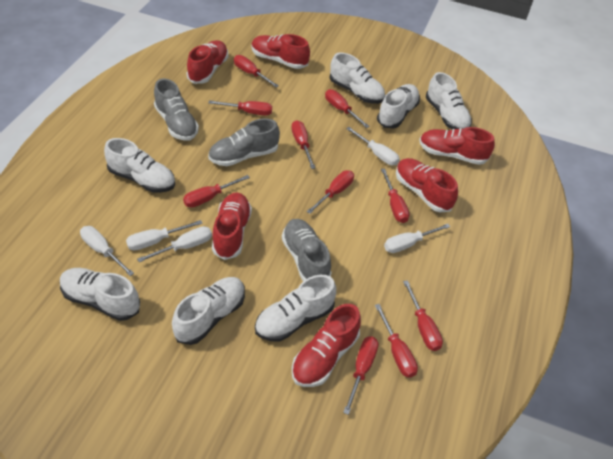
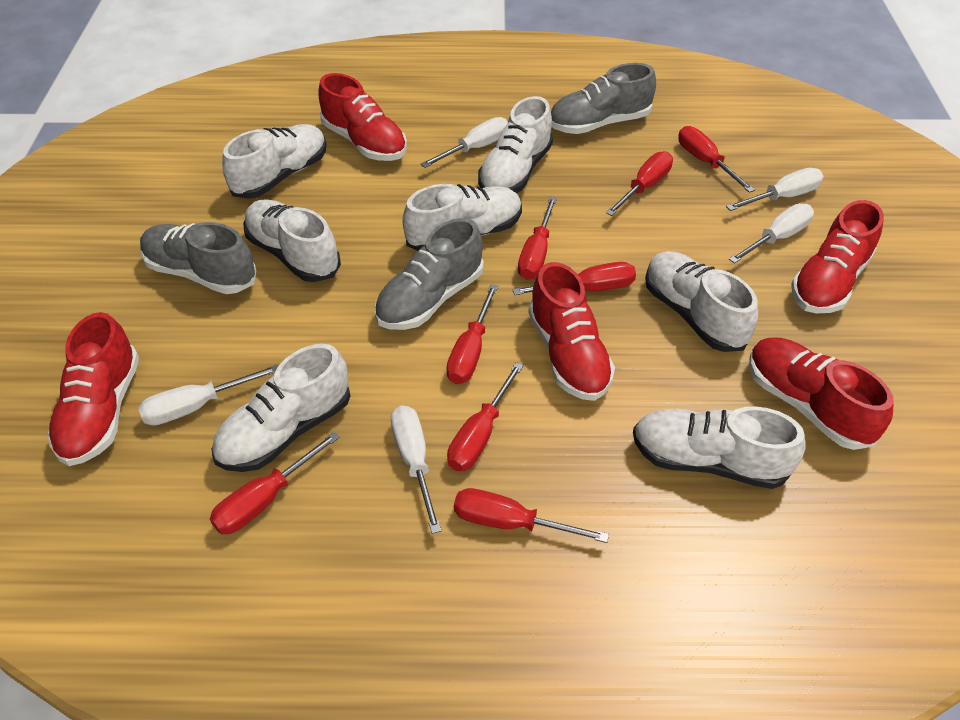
red screwdriver: [183,175,250,208] [208,100,272,115] [234,55,279,88] [291,120,315,169] [307,170,354,214] [325,89,370,128] [343,336,378,415] [375,304,418,378] [381,169,410,223] [403,280,443,351] = 10 -> [210,432,340,534] [446,284,498,384] [447,362,524,471] [454,488,609,543] [512,262,636,295] [518,196,557,280] [606,151,673,216] [678,126,755,193] = 8
red shoe: [187,40,228,84] [212,193,252,260] [251,34,310,69] [292,304,361,387] [396,158,458,212] [419,127,495,165] = 6 -> [47,312,139,466] [318,73,407,161] [528,262,615,401] [749,338,894,450] [791,200,884,314] = 5

